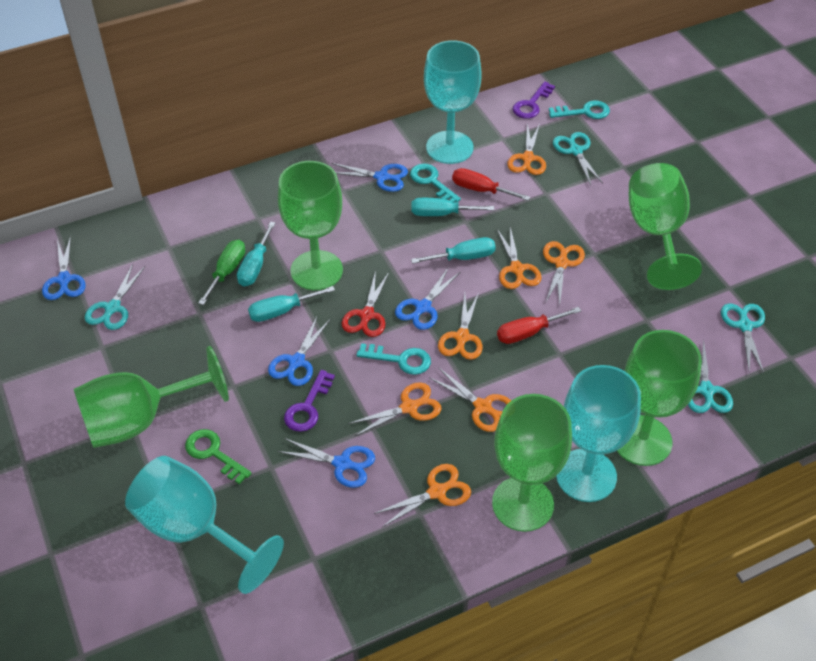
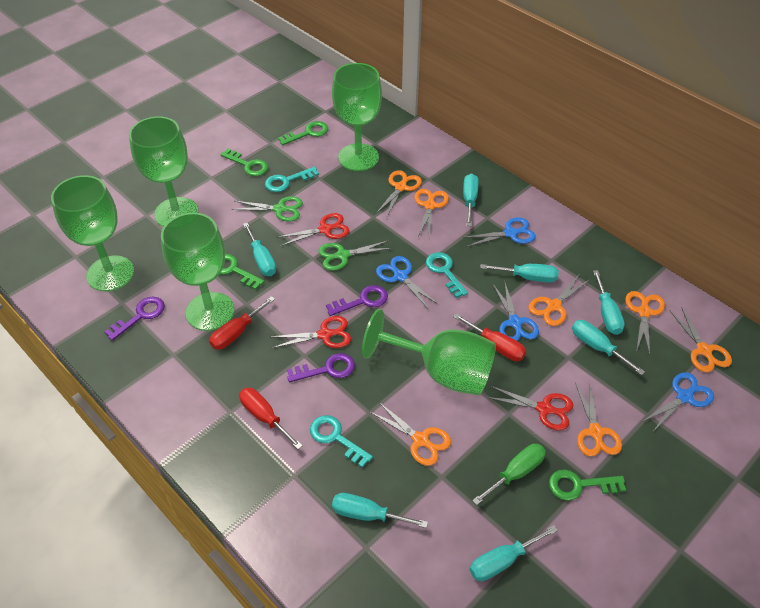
blue scissors: [42,236,86,300] [268,315,330,386] [278,438,375,488] [332,163,408,192] [395,267,460,330] = 5 -> [376,256,439,310] [463,217,536,247] [492,280,539,341] [642,372,714,431] = 4
green key: [185,429,252,484] = 1 -> [220,149,268,176] [220,254,265,290] [278,121,328,145] [549,470,626,501] = 4
green scissors: none = 0 -> [232,196,303,222] [318,240,393,271] = 2
purple key: [284,370,335,432] [513,81,555,119] = 2 -> [104,296,165,341] [287,353,355,382] [326,285,388,316] = 3
red scissors: [342,270,389,337] = 1 -> [271,316,351,348] [277,213,350,246] [486,386,574,430] = 3
red screwdriver: [452,168,530,201] [497,307,581,344] = 2 -> [209,296,275,350] [239,388,303,449] [453,313,526,361] = 3
turquoise goblet: [125,456,284,594] [424,40,481,164] [556,365,641,502] = 3 -> none = 0
turquoise scissors: [85,264,145,330] [553,132,603,185] [688,340,733,413] [721,304,765,373] = 4 -> none = 0
turquoise screwdriver: [237,222,276,287] [248,286,335,322] [411,198,494,216] [411,237,496,264] = 4 -> [243,223,276,276] [332,493,428,528] [463,174,479,226] [470,525,558,581] [480,264,559,283] [572,320,645,375] [593,270,625,335] = 7

